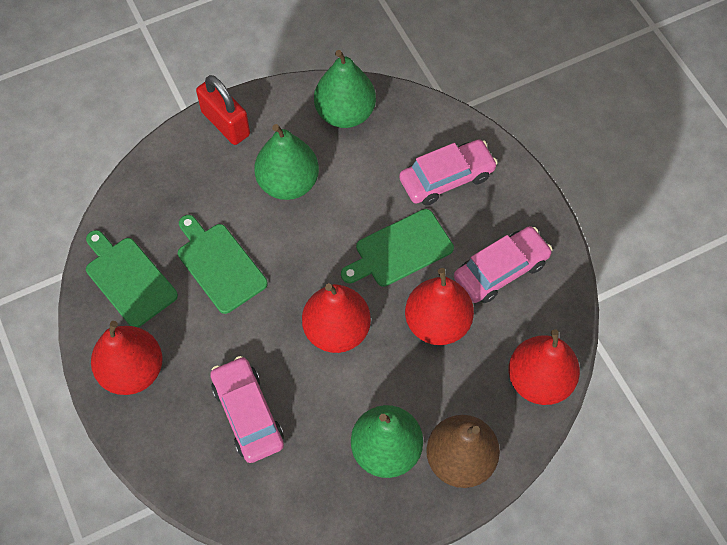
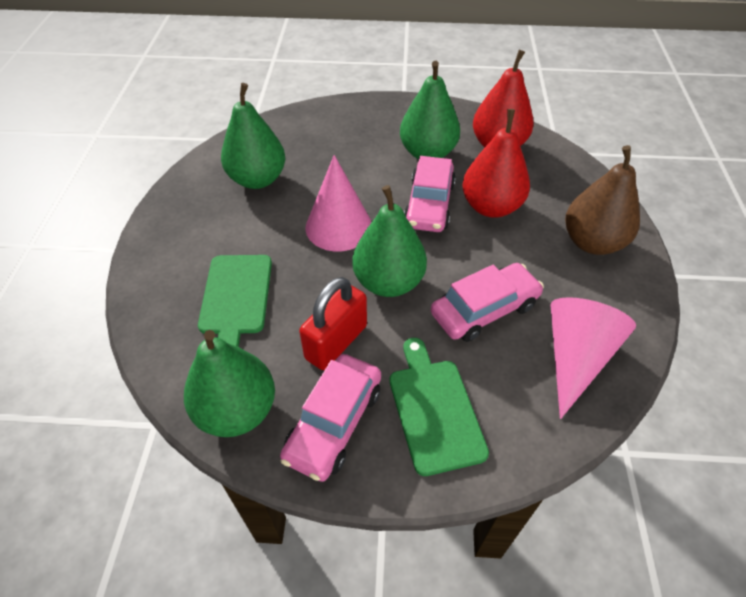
green cutting board: [86,230,178,327] [178,215,268,314] [341,209,454,287] = 3 -> [198,255,272,347] [390,338,489,476] = 2
green pear: [254,124,319,200] [314,50,376,128] [351,405,423,478] = 3 -> [184,330,275,437] [221,83,285,189] [352,185,427,297] [400,61,460,159] = 4
pink cone: none = 0 -> [305,155,372,251] [550,297,636,419] = 2
red pear: [91,321,163,395] [302,283,371,353] [405,268,474,345] [508,329,580,405] = 4 -> [462,109,530,218] [473,50,534,148] = 2

